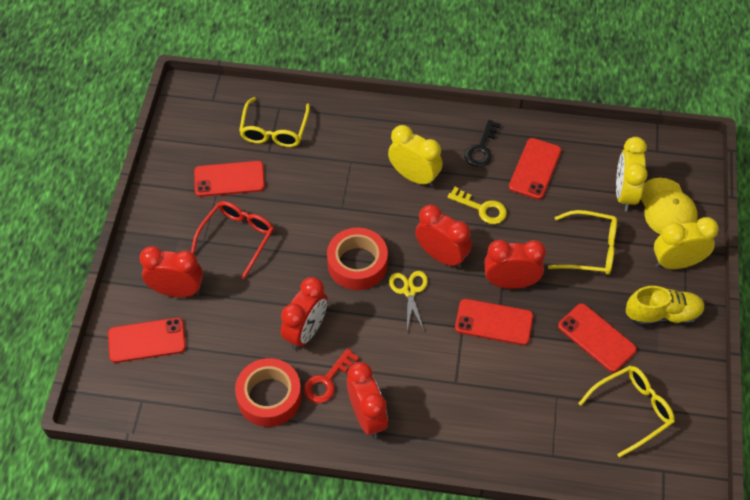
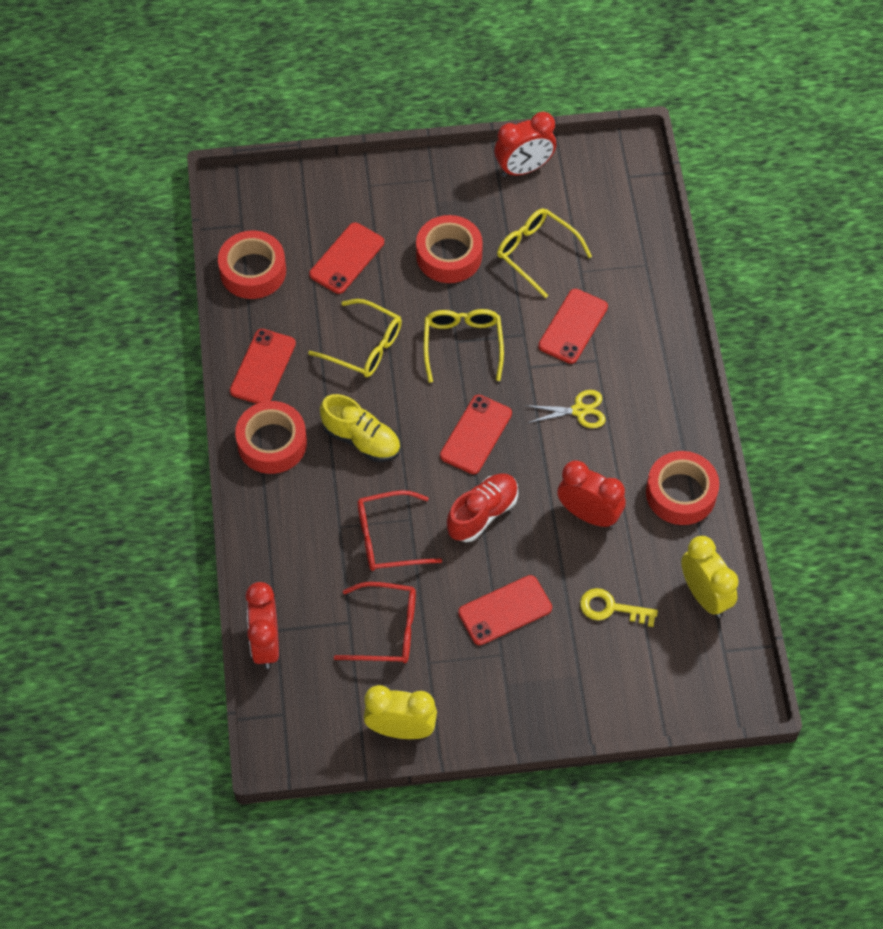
black key: [464,120,501,167] = 1 -> none = 0
red clock: [140,246,203,297] [281,277,328,350] [347,362,388,438] [415,204,472,268] [484,240,546,289] = 5 -> [245,582,279,669] [494,112,556,177] [557,460,626,527] = 3
red glasses: [191,201,274,279] = 1 -> [334,582,416,663] [357,490,442,571] = 2
red key: [304,348,359,403] = 1 -> none = 0
red shoe: none = 0 -> [447,473,518,542] = 1
red tape: [235,358,302,427] [327,228,388,290] = 2 -> [218,231,286,299] [235,401,307,474] [416,215,483,283] [646,451,719,525] = 4
yellow cap: [641,178,698,235] = 1 -> none = 0
yellow clock: [388,125,443,187] [616,137,647,211] [654,217,719,269] = 3 -> [364,685,437,739] [681,536,739,617] = 2

